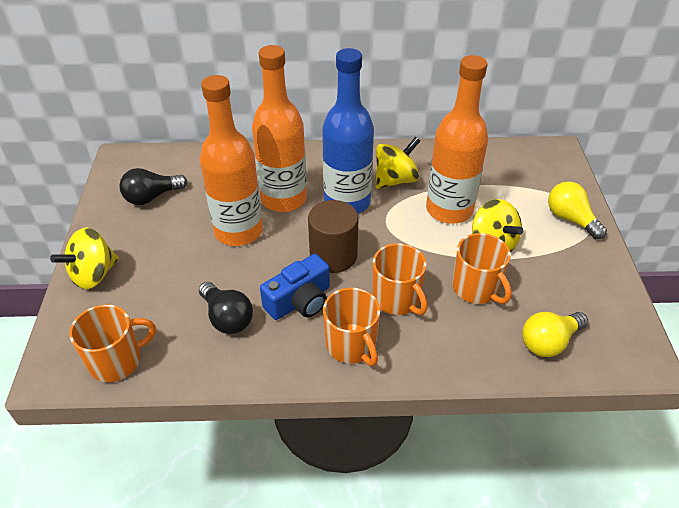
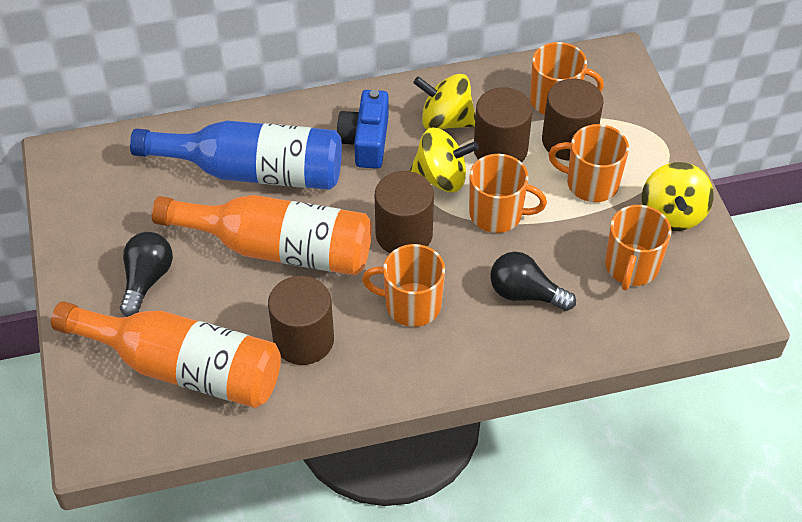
brown cylinder: [308,200,358,273] = 1 -> [268,276,334,365] [375,171,434,253] [474,87,533,162] [542,78,603,160] = 4
orange bottle: [200,75,263,246] [252,45,307,212] [426,55,488,224] = 3 -> [51,301,281,408] [152,195,372,275] = 2
orange mug: [69,304,156,382] [323,287,380,366] [373,243,428,315] [452,233,512,304] = 4 -> [362,244,445,327] [469,154,547,233] [530,42,604,115] [548,124,629,202] [605,205,672,290] = 5
yellow light bulb: [522,312,588,357] [548,181,607,239] = 2 -> none = 0

